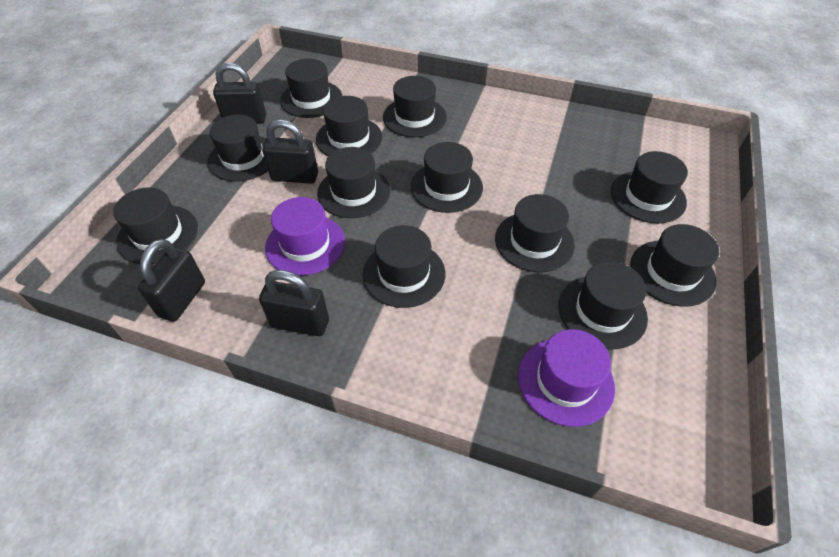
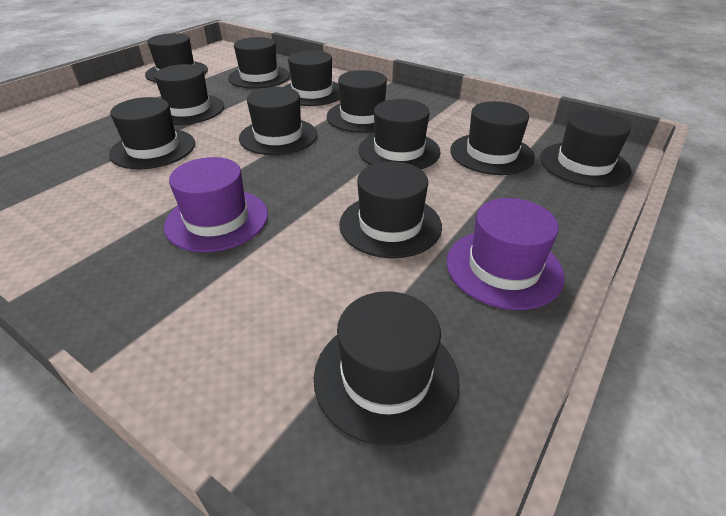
black padlock: [138,239,205,322] [213,63,266,124] [259,270,329,336] [262,120,318,184] = 4 -> none = 0

